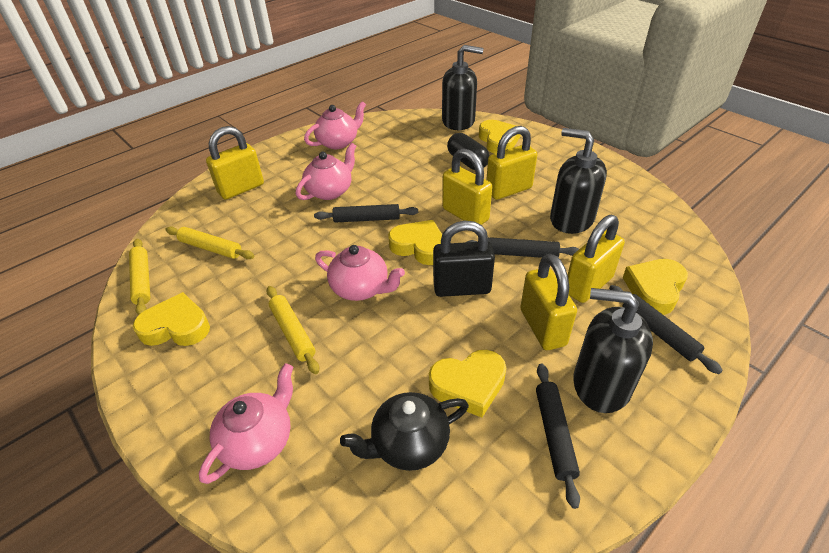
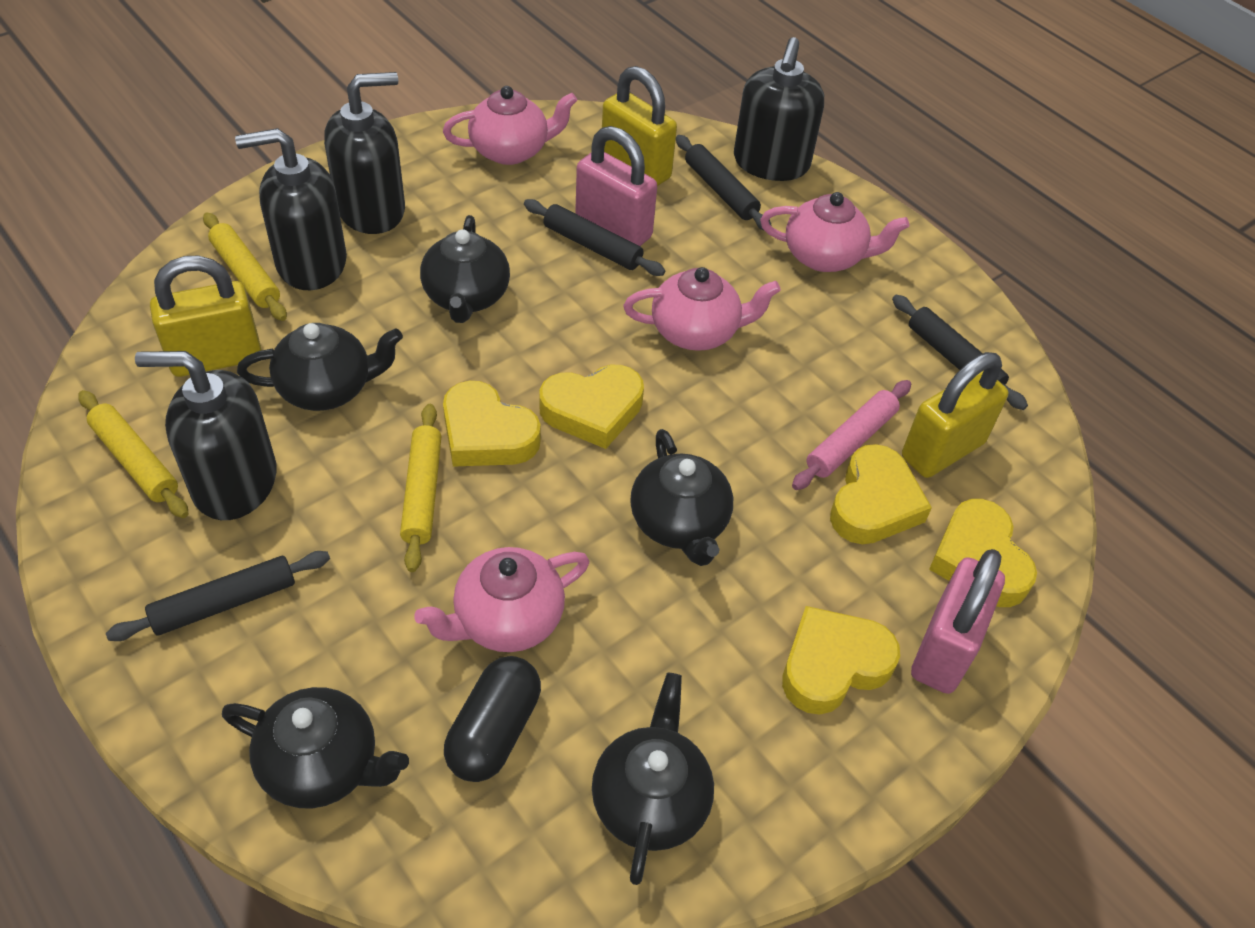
black padlock: [433,221,495,297] = 1 -> none = 0
black soap dispenser: [442,45,484,130] [550,128,607,234] [573,288,653,413] = 3 -> [135,351,277,520] [235,128,347,290] [324,72,405,234] [734,37,824,181] = 4
black teapot: [340,392,469,471] = 1 -> [222,687,409,808] [237,323,403,411] [420,215,510,323] [592,672,714,885] [630,429,733,566] = 5
pink padlock: none = 0 -> [575,126,657,246] [911,549,1005,694] = 2
pink rolling pin: none = 0 -> [792,380,911,490] = 1
yellow padlock: [206,126,264,200] [442,148,492,225] [486,126,537,200] [520,254,577,350] [568,215,625,303] = 5 -> [150,255,261,377] [602,66,677,186] [902,352,1009,478] = 3

